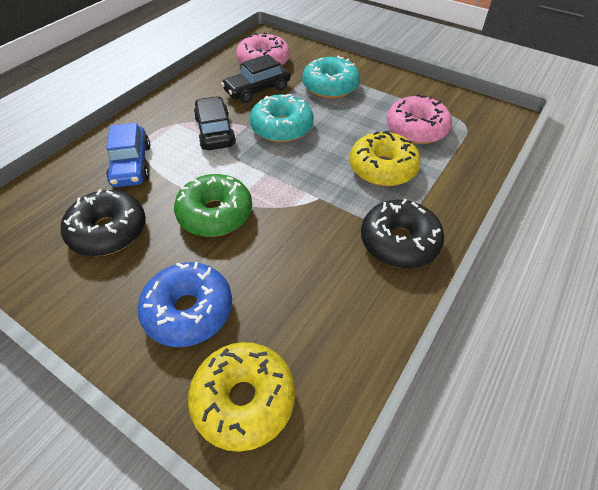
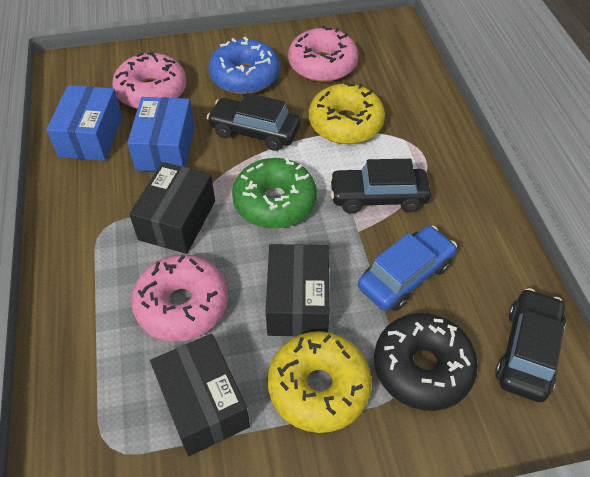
black box: none = 0 -> [129,162,215,254] [150,334,250,456] [266,244,330,337] = 3
black car: [194,96,236,150] [221,54,291,103] = 2 -> [207,93,300,151] [329,159,431,214] [495,288,566,402] = 3
black donut: [61,189,146,256] [361,199,444,268] = 2 -> [374,313,478,411] = 1
blue box: none = 0 -> [46,85,122,161] [127,97,195,171] = 2
pink donut: [236,32,290,65] [386,94,452,144] = 2 -> [112,52,187,109] [131,254,228,342] [288,26,358,82] = 3
turquoise donut: [250,94,314,142] [302,56,360,99] = 2 -> none = 0

